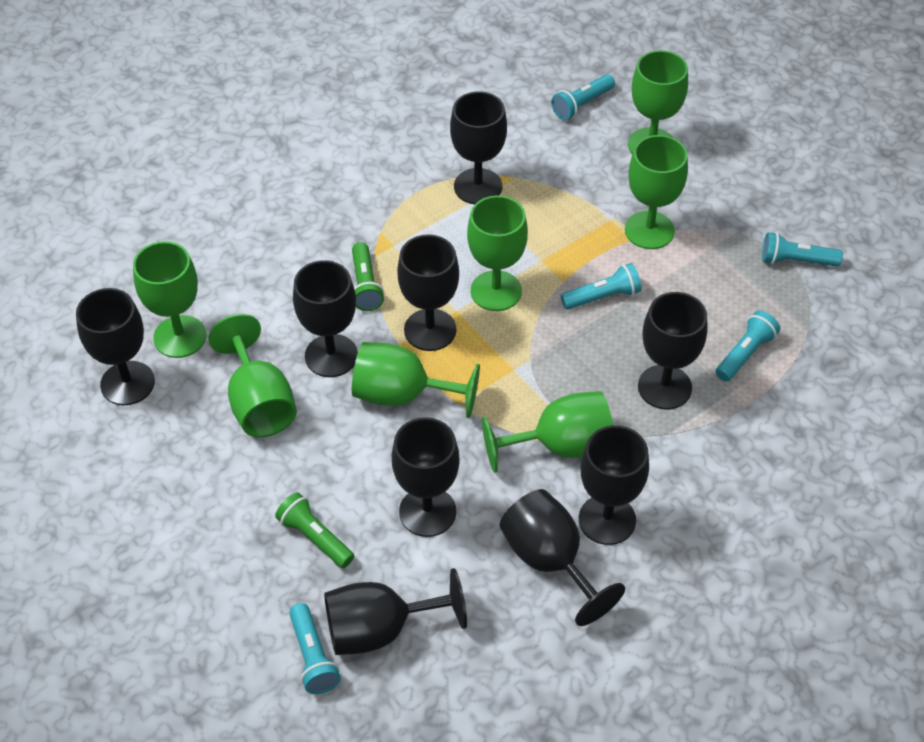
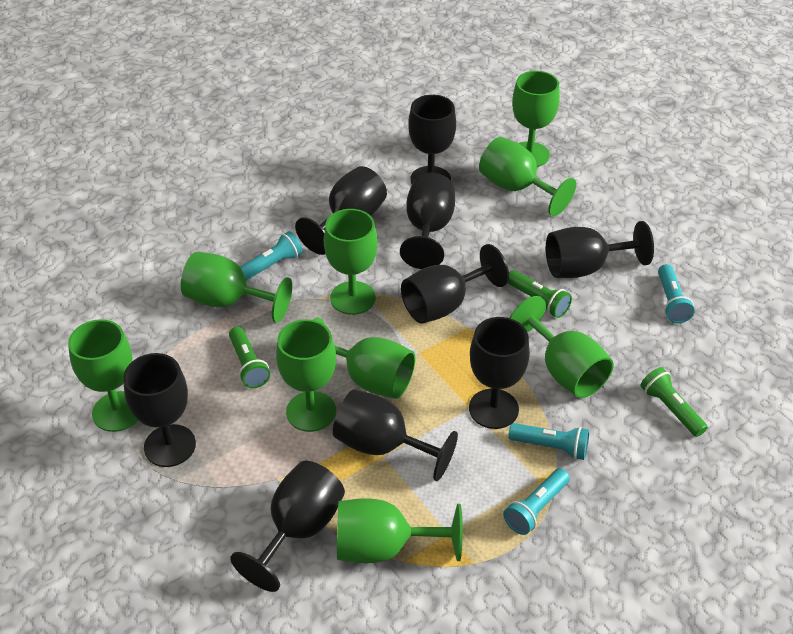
green flashlight: [275,492,354,568] [352,242,384,311] = 2 -> [229,327,270,388] [508,270,572,318] [640,367,708,437] = 3
green goblet: [133,241,206,358] [208,314,297,437] [352,342,480,418] [467,195,528,311] [482,391,613,472] [625,135,688,249] [628,50,688,154] = 7 -> [68,319,138,432] [181,252,292,323] [276,319,336,432] [313,318,415,399] [324,209,378,315] [337,498,463,563] [479,137,576,216] [509,296,614,398] [512,71,560,167] = 9
turquoise flashlight: [289,603,341,694] [551,74,615,120] [561,263,642,310] [715,311,780,382] [762,232,843,266] = 5 -> [240,231,303,281] [503,468,570,535] [508,423,589,460] [658,264,695,323] = 4

